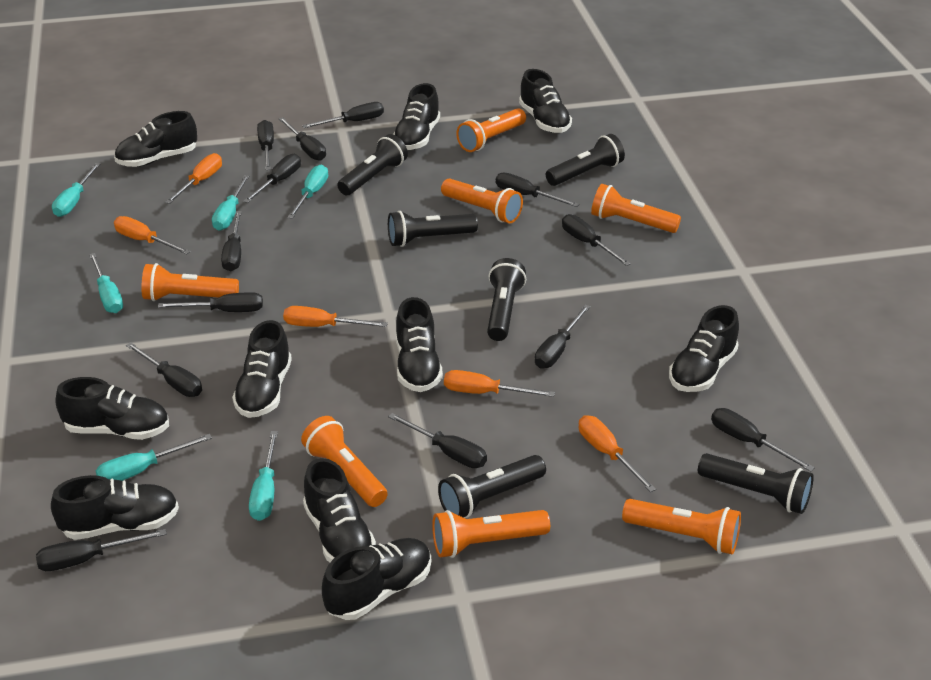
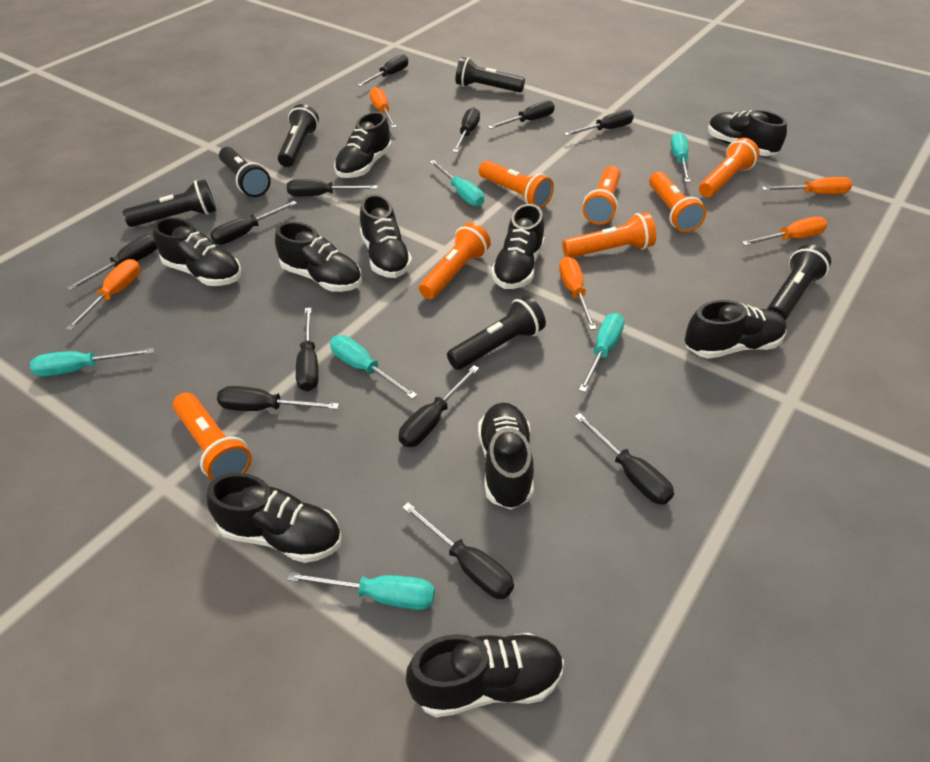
black screwdriver: [36,529,167,571] [126,342,202,397] [158,292,263,312] [221,211,242,271] [243,154,301,203] [257,120,274,170] [279,117,326,161] [302,102,384,128] [388,413,487,468] [496,172,579,207] [535,305,590,368] [562,214,631,266] [711,408,815,472] = 13 -> [67,234,157,291] [210,201,297,245] [217,386,339,411] [287,179,378,196] [296,308,319,391] [357,54,408,87] [399,365,479,447] [402,503,514,599] [452,107,480,152] [488,100,555,129] [564,110,634,136] [574,413,674,505] = 12

